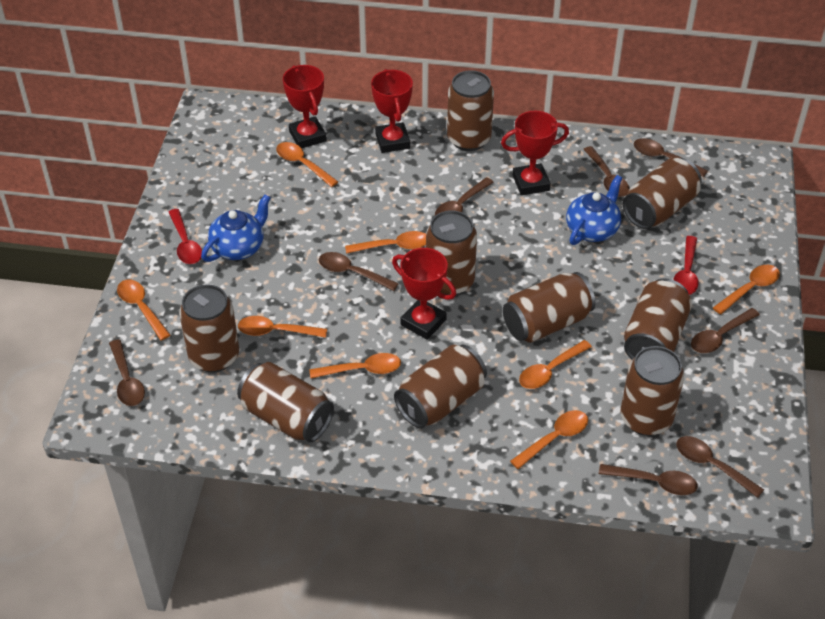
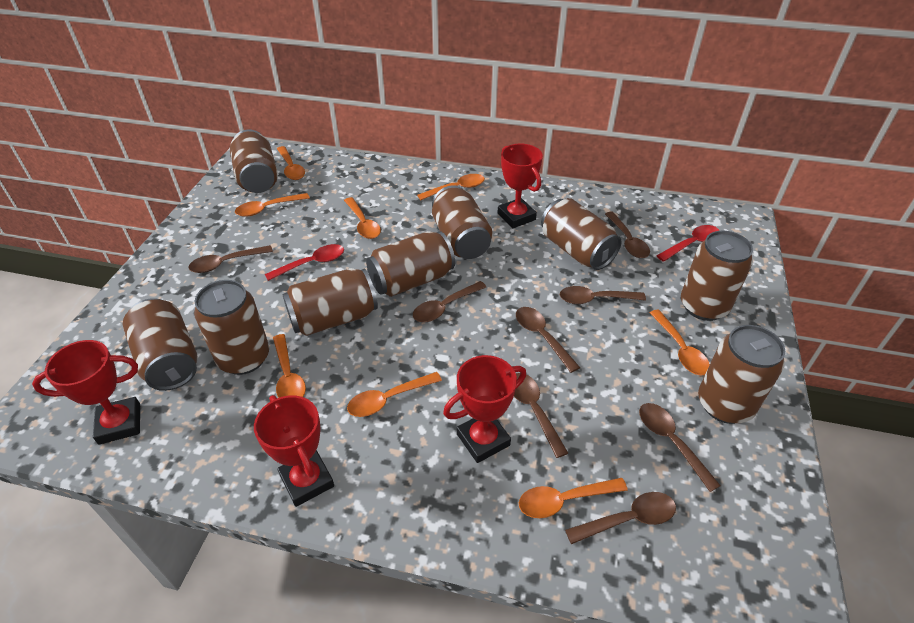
blue teapot: [201,194,271,262] [566,175,622,245] = 2 -> none = 0

